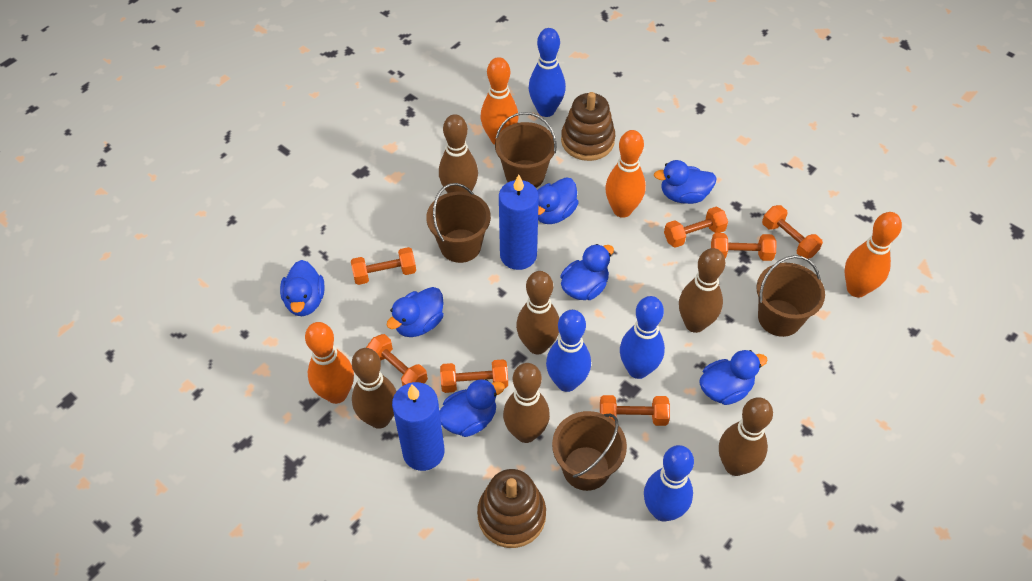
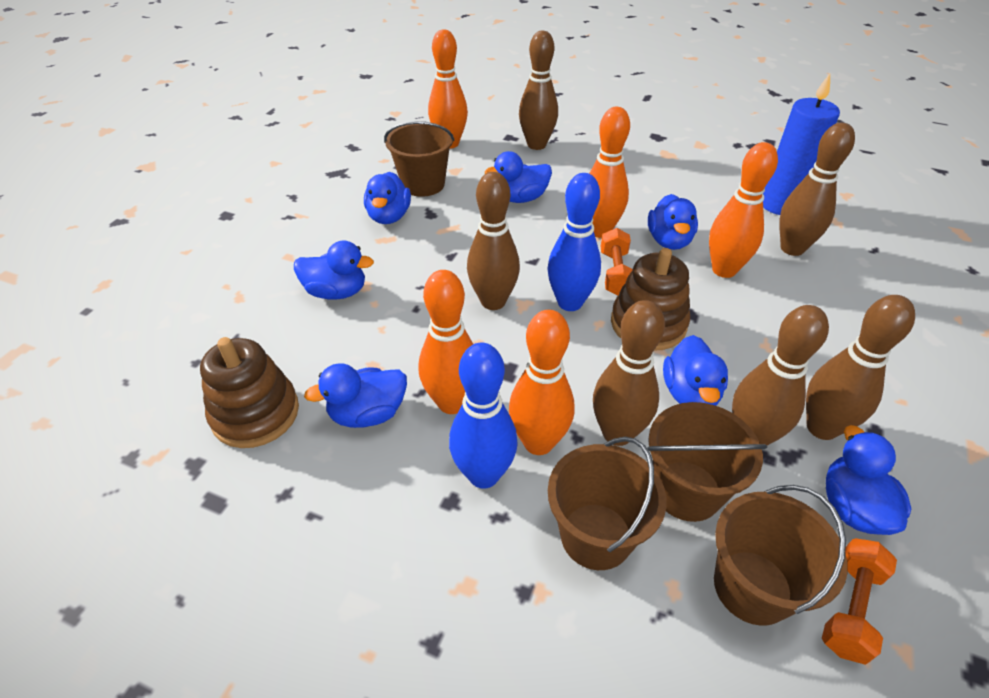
blue bowling pin: [529,28,566,117] [546,310,591,392] [620,296,665,379] [644,445,694,522] = 4 -> [449,343,518,489] [547,173,601,311] = 2
blue candle: [392,382,445,471] [499,174,539,270] = 2 -> [763,73,840,215] = 1
orange bowling pin: [305,322,354,404] [481,57,518,145] [605,130,646,218] [844,212,902,297] = 4 -> [419,270,473,414] [428,29,468,149] [509,310,574,455] [589,107,630,238] [709,142,778,278] = 5
orange dumbbell: [351,247,416,285] [366,334,428,386] [440,359,508,393] [600,395,670,426] [664,207,728,248] [711,233,776,261] [762,205,823,259] = 7 -> [600,228,633,295] [822,538,897,665] = 2

